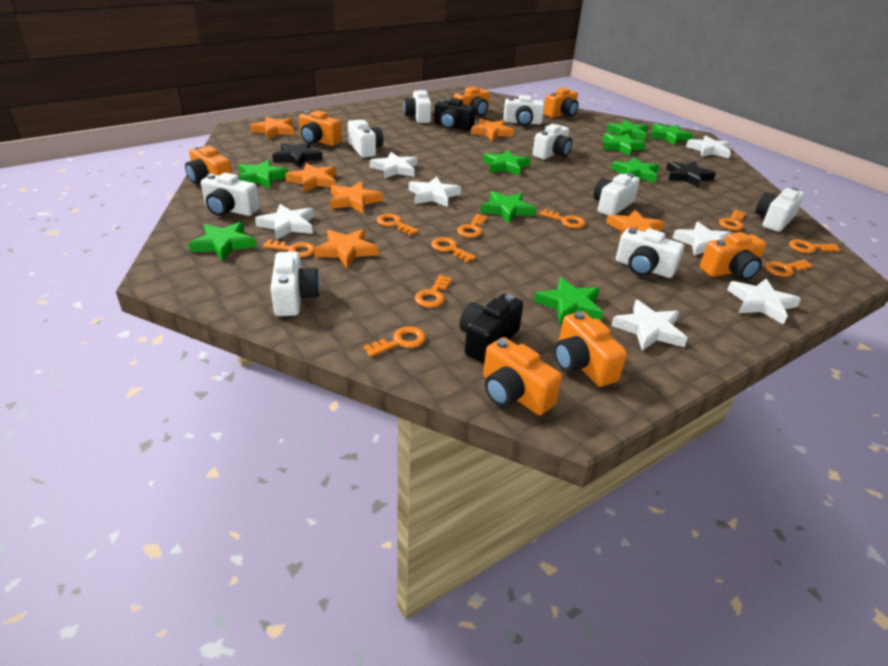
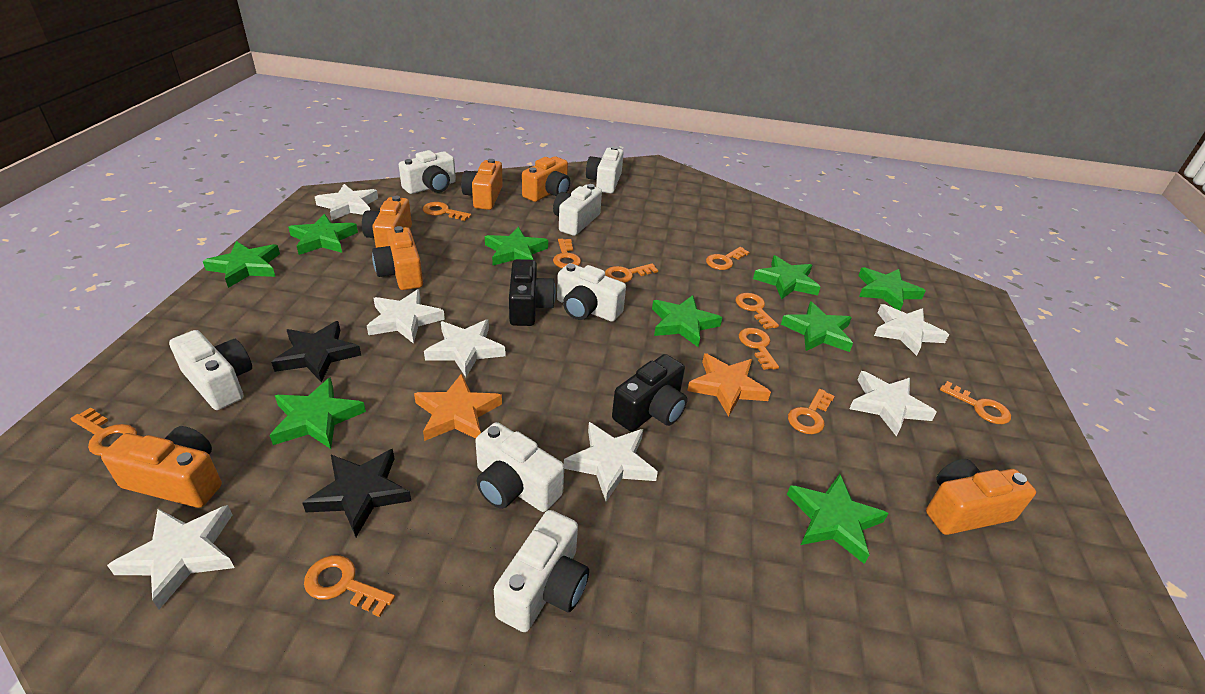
orange camera: [185,145,232,184] [299,110,342,146] [454,87,490,116] [483,337,562,415] [543,88,579,118] [554,311,627,387] [700,232,766,280] = 7 -> [101,426,222,508] [362,196,412,248] [372,226,423,290] [461,159,503,210] [522,156,570,202] [926,459,1036,535] = 6
orange star: [250,116,294,139] [285,163,336,192] [314,229,379,268] [330,181,383,213] [471,119,514,141] [606,210,665,240] = 6 -> [414,373,502,441] [687,353,771,417] = 2
white camera: [201,173,260,216] [271,252,320,316] [348,120,383,158] [404,89,432,123] [503,95,544,126] [533,124,572,160] [593,173,640,216] [616,228,684,278] [755,187,804,232] = 9 -> [169,330,252,410] [399,150,456,194] [475,422,564,512] [494,510,589,632] [553,184,602,236] [557,263,626,322] [586,146,624,193] = 7

